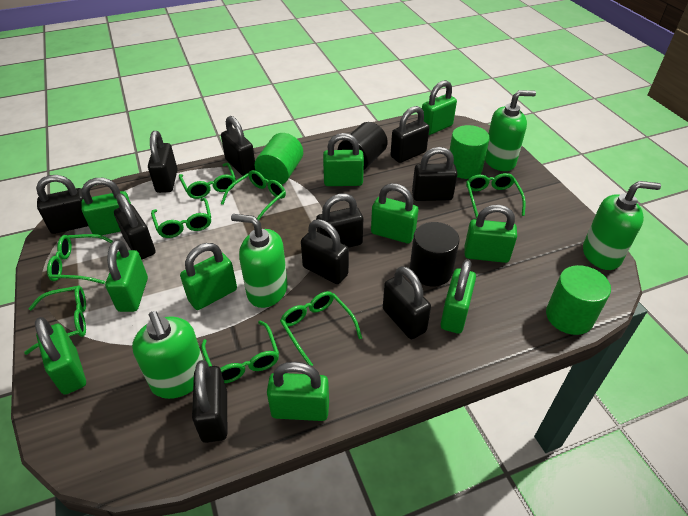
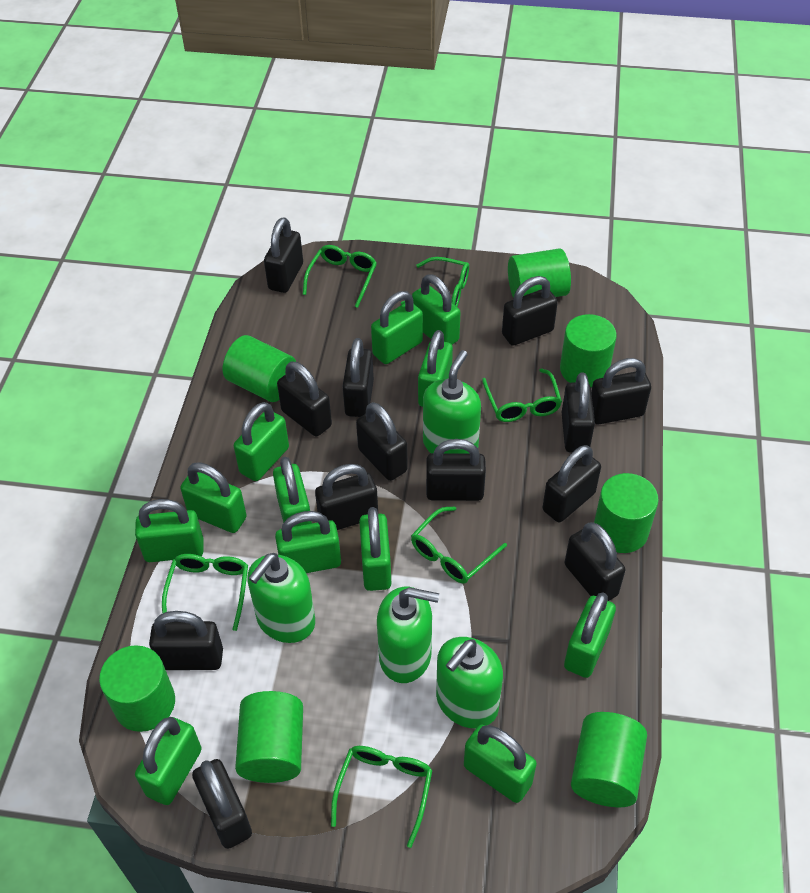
black cylinder: [338,122,388,170] [410,222,460,286] = 2 -> none = 0
black padlock: [36,175,88,234] [114,193,155,260] [148,131,178,193] [192,360,227,443] [221,116,255,176] [301,219,349,284] [316,193,363,248] [383,266,431,339] [390,106,430,163] [412,147,458,201] = 10 -> [149,611,223,670] [192,759,252,849] [264,217,303,293] [277,361,332,437] [315,464,378,530] [343,338,374,417] [356,402,408,481] [426,439,486,501] [502,276,558,346] [542,445,601,522] [562,373,595,453] [565,522,625,601] [591,358,651,424] = 13
green cylinder: [255,133,303,185] [450,125,490,179] [546,265,611,335] = 3 -> [99,645,175,732] [223,335,296,402] [235,691,303,783] [508,248,571,298] [560,314,617,387] [571,712,647,807] [594,473,659,553] = 7
green glasses: [24,285,86,355] [47,234,113,284] [151,198,211,238] [179,163,236,199] [201,321,279,383] [221,170,286,220] [280,291,362,366] [466,173,526,219] = 8 -> [162,554,248,631] [303,245,377,308] [331,746,432,848] [401,257,469,306] [411,506,507,584] [482,368,562,422] = 6
green padlock: [35,317,86,395] [82,178,131,235] [105,240,148,312] [180,243,237,310] [267,362,329,421] [323,133,364,186] [371,183,418,243] [422,80,457,135] [440,259,476,334] [465,205,517,263] = 10 -> [135,499,204,562] [135,717,202,805] [180,462,247,533] [234,402,289,481] [273,457,312,527] [275,511,341,573] [359,507,391,591] [371,291,423,364] [412,274,461,345] [418,330,453,407] [464,725,537,803] [564,593,616,678] = 12

